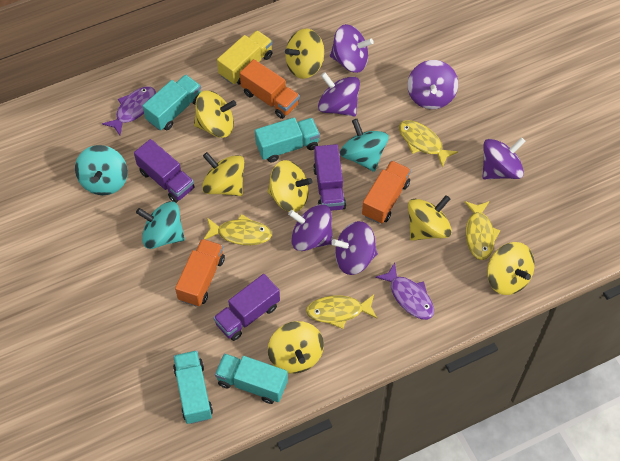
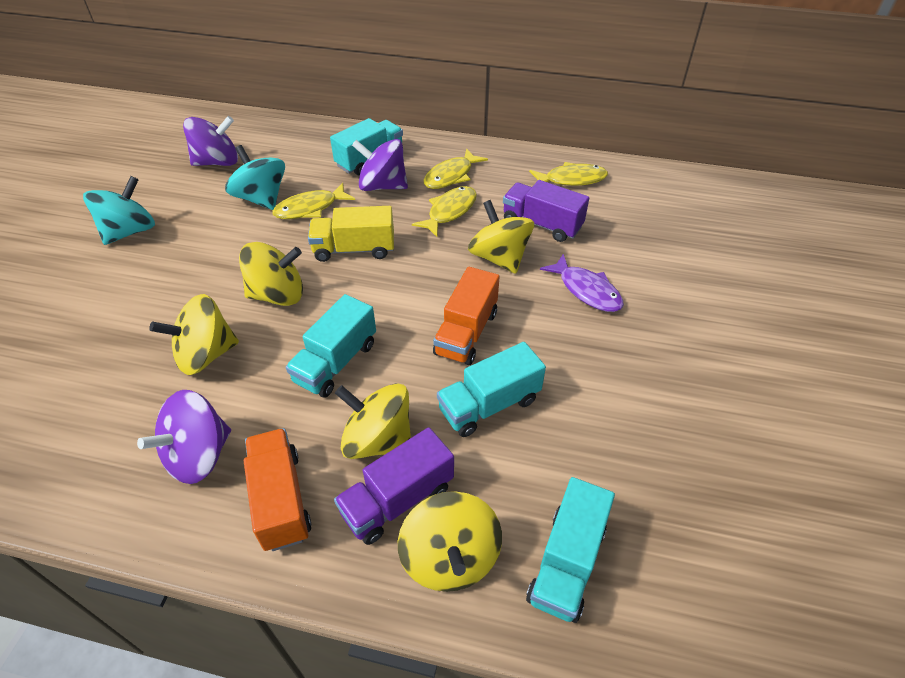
orange truck: [175,239,225,307] [240,59,300,119] [362,161,411,224] = 3 -> [244,428,312,551] [433,267,500,365] = 2
purple fish: [102,86,156,136] [375,263,434,320] = 2 -> [540,254,624,312] = 1
purple spinning top: [288,204,333,251] [318,72,360,117] [330,24,374,73] [331,221,378,275] [408,60,458,109] [482,137,526,179] = 6 -> [137,390,231,484] [183,116,238,166] [352,139,408,191] = 3
purple truck: [134,139,195,203] [213,274,280,341] [313,144,346,211] = 3 -> [334,427,454,545] [503,180,589,242] = 2
turquoise spinning top: [75,145,128,195] [136,201,185,249] [340,119,389,172] = 3 -> [83,176,155,245] [225,145,285,210] = 2
yellow spinning top: [194,90,236,138] [202,152,244,196] [267,160,312,212] [268,321,324,374] [285,29,324,79] [408,195,452,241] [487,242,535,295] = 7 -> [149,294,239,375] [239,242,303,306] [335,384,411,459] [398,491,502,592] [468,200,534,274] = 5

